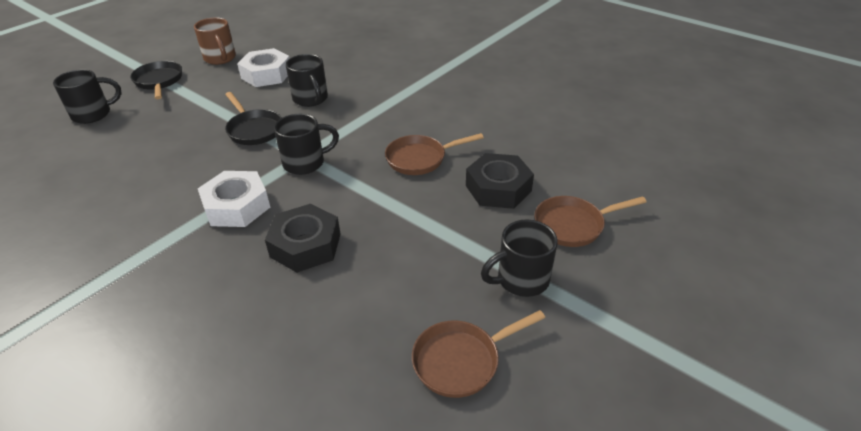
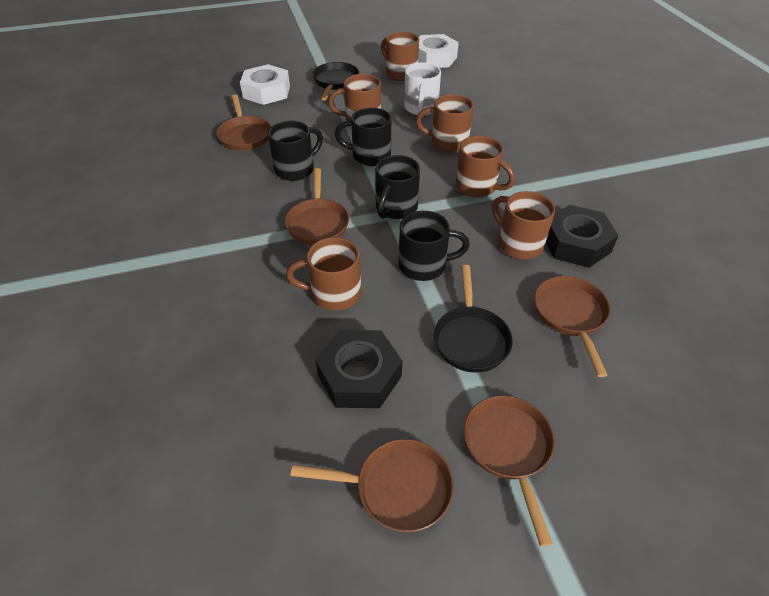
brown mug: [194,18,236,65] = 1 -> [286,237,361,311] [328,74,381,121] [381,32,419,81] [416,94,474,151] [456,136,515,198] [492,191,555,259] = 6
brown pan: [385,133,484,175] [412,310,545,398] [535,196,646,247] = 3 -> [217,94,271,150] [285,168,349,245] [291,439,454,533] [464,395,555,547] [534,276,610,377] = 5
white mug: none = 0 -> [404,62,441,115] = 1

